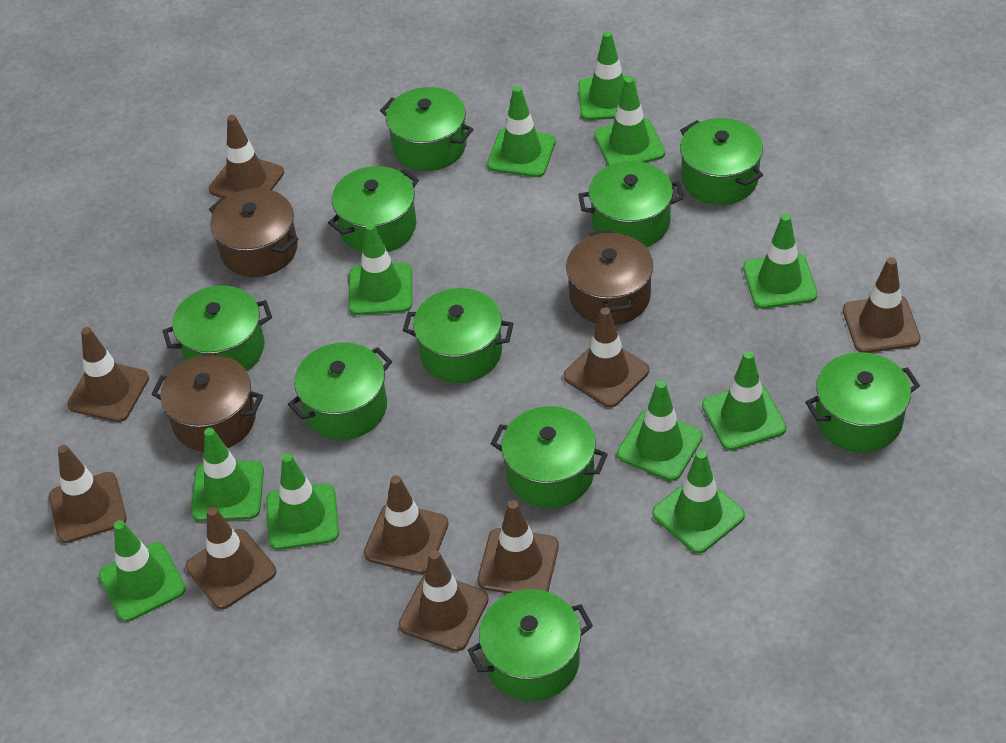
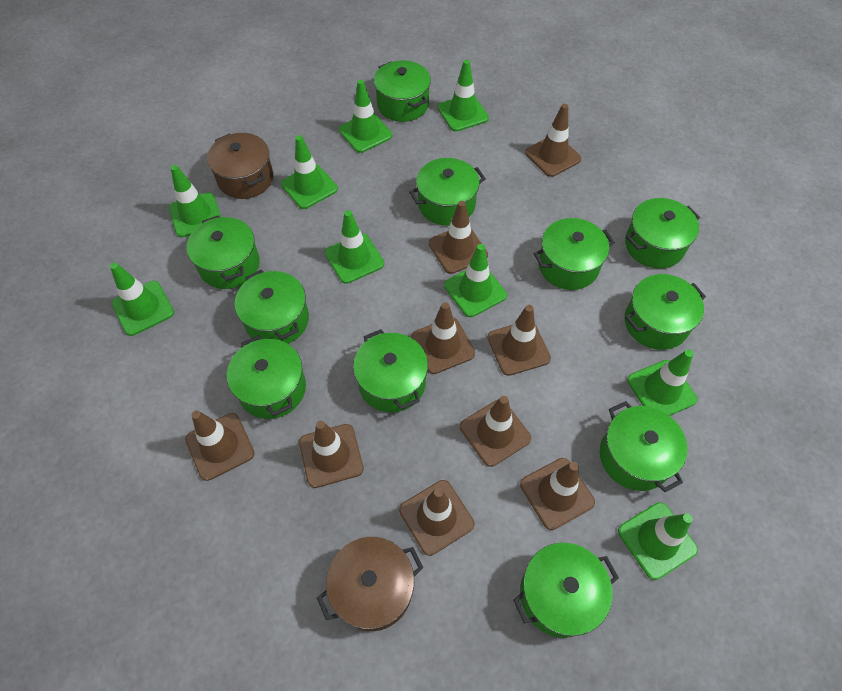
brown pot: [151,354,263,452] [209,188,298,277] [566,230,653,325] = 3 -> [207,133,273,199] [317,537,424,631] = 2
green pot: [163,286,272,371] [288,342,392,440] [328,166,419,252] [380,87,474,171] [403,288,514,383] [468,589,593,701] [491,406,608,508] [578,161,684,247] [680,118,763,205] [806,352,920,453] = 10 -> [187,215,260,289] [227,335,306,419] [235,269,309,344] [353,329,428,412] [374,60,431,122] [409,158,486,226] [513,543,619,638] [534,218,615,290] [600,401,687,492] [625,198,700,269] [625,274,706,350] = 11
green traffic cone: [98,520,186,622] [191,428,264,521] [266,454,339,550] [348,223,412,315] [487,86,556,177] [579,31,637,120] [594,77,665,166] [617,380,703,481] [652,450,745,554] [702,351,786,451] [743,214,817,309] = 11 -> [110,263,174,336] [169,165,221,237] [281,135,338,209] [325,210,384,284] [339,80,392,153] [438,60,489,132] [444,244,507,317] [618,502,698,580] [627,350,697,416] = 9

